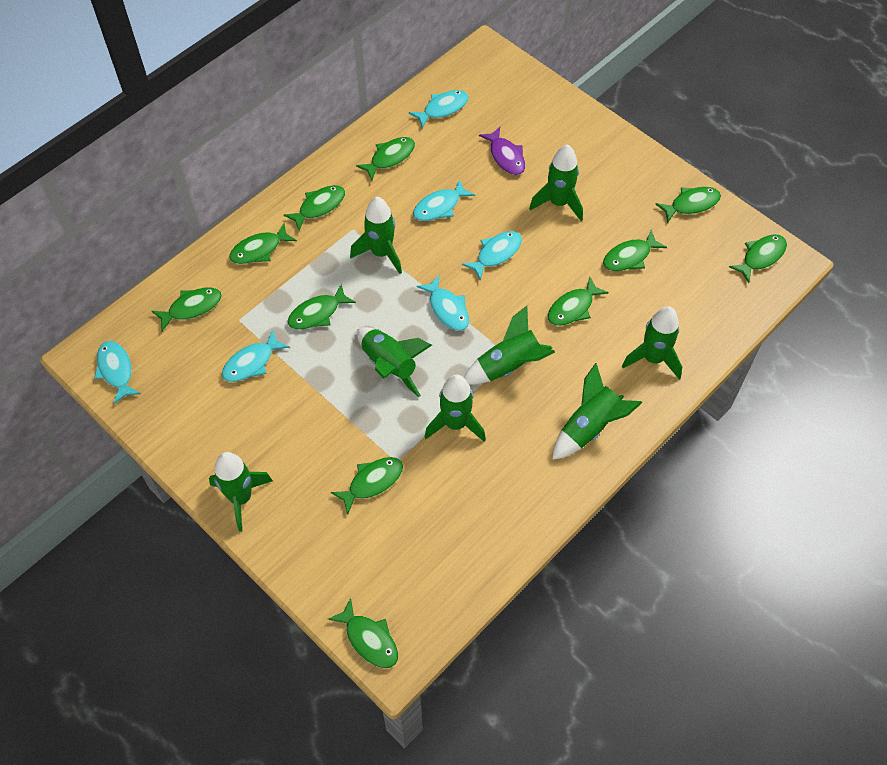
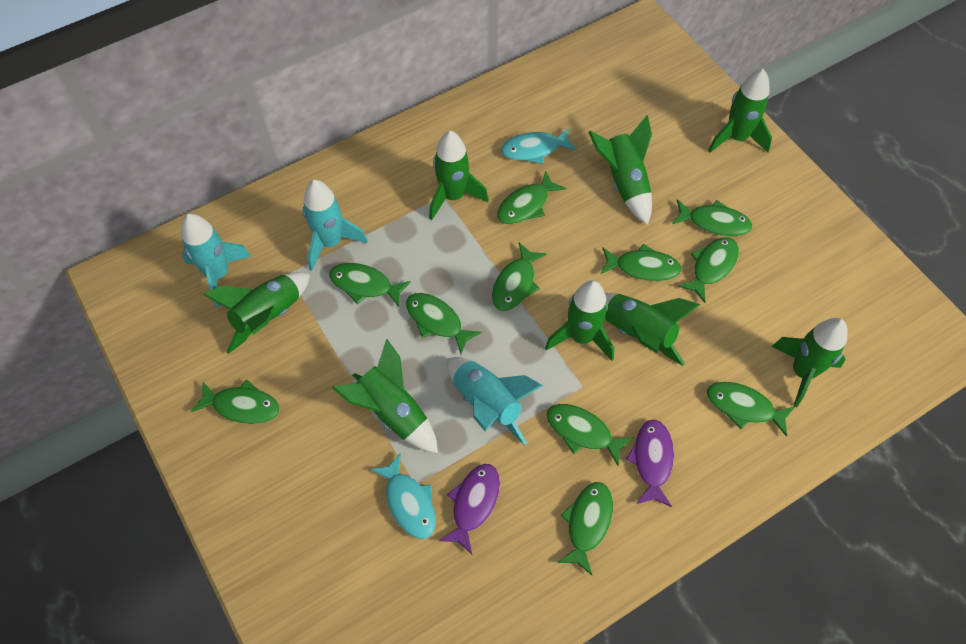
purple fish: [479,127,525,175] = 1 -> [439,464,500,554] [626,419,674,507] = 2
turquoise fish: [94,341,141,404] [222,330,290,382] [409,90,469,128] [413,179,475,221] [416,275,469,331] [462,231,522,281] = 6 -> [370,453,436,539] [501,127,577,164] = 2
turquoise rocket: none = 0 -> [181,214,252,307] [303,180,368,271] [447,357,543,445] = 3

